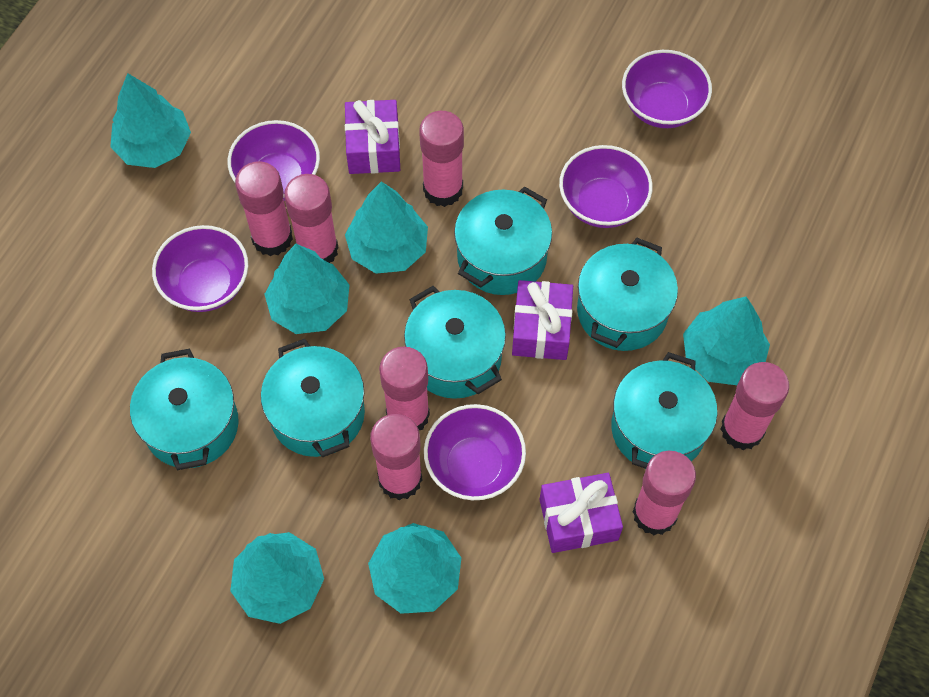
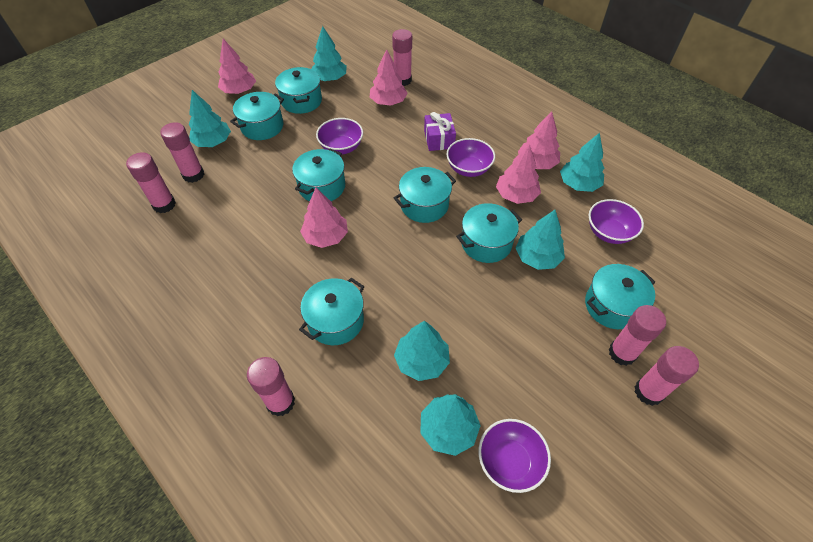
pink glue stick: [235,161,293,256] [284,174,338,263] [370,414,422,500] [379,346,430,430] [419,111,464,207] [633,451,696,535] [721,362,789,450] = 7 -> [126,152,176,213] [160,122,204,183] [247,357,295,417] [392,29,412,86] [608,305,666,366] [635,346,699,406] = 6
pink tree: none = 0 -> [218,39,256,94] [300,188,348,248] [370,49,408,106] [496,144,541,204] [518,111,560,169] = 5
purple bowl: [152,225,248,312] [228,120,320,201] [424,404,526,500] [559,145,653,228] [622,50,712,128] = 5 -> [316,118,363,155] [446,138,495,177] [478,419,551,493] [589,199,644,244] = 4
purple gift: [345,100,400,174] [512,280,573,360] [540,473,623,553] = 3 -> [424,112,456,151] = 1
turquoise pot: [130,349,239,470] [261,339,365,457] [404,286,506,399] [454,186,552,295] [577,238,678,351] [611,352,717,469] = 6 -> [230,92,284,140] [275,67,322,114] [292,149,345,201] [299,278,365,345] [394,167,456,223] [456,203,522,263] [585,264,655,329] = 7

